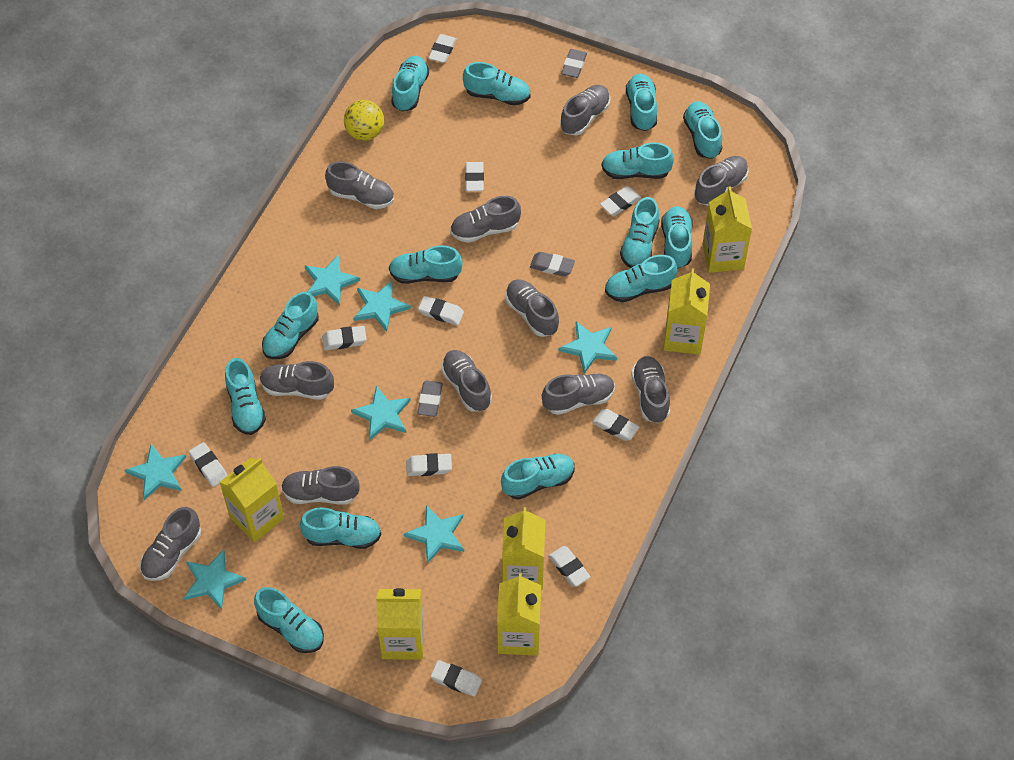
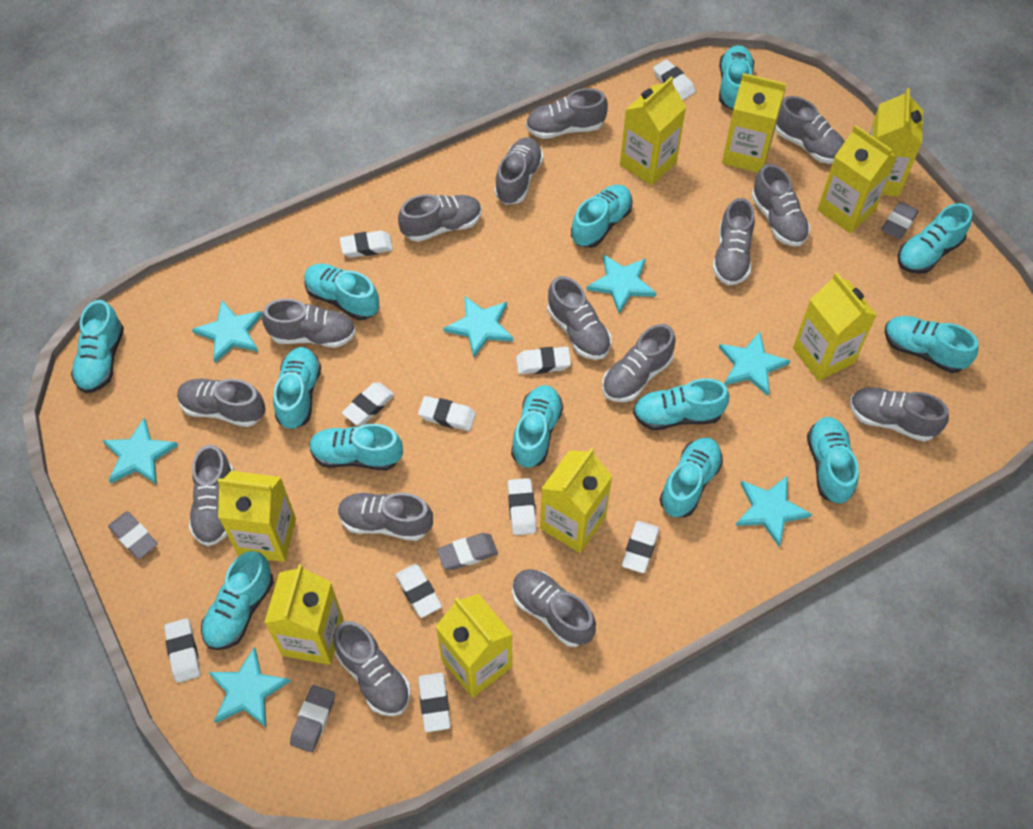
grey eraser: [417,380,443,417] [530,252,575,276] [561,49,587,78] = 3 -> [108,511,158,559] [290,685,335,753] [437,533,498,570] [881,202,919,239] = 4
grey shoe: [140,507,201,581] [260,361,334,400] [281,466,360,505] [325,161,394,209] [441,350,492,412] [450,196,521,243] [506,280,559,337] [542,373,615,415] [560,85,610,135] [631,356,670,423] [694,156,749,206] = 11 -> [177,379,266,427] [189,444,234,546] [262,299,356,348] [333,621,411,716] [338,492,433,541] [398,194,482,242] [494,137,543,205] [512,569,596,647] [526,88,608,139] [547,276,611,360] [602,324,676,402] [712,198,755,285] [751,164,810,246] [775,96,845,164] [850,387,949,442] = 15
turquoise shoe: [225,358,266,435] [254,587,324,653] [262,292,318,359] [300,507,381,549] [389,245,463,284] [391,56,429,111] [463,62,531,106] [501,454,575,500] [601,142,674,179] [605,255,677,302] [620,197,660,268] [626,74,657,131] [661,206,693,268] [683,101,722,159] = 14 -> [71,300,124,393] [201,551,274,650] [273,347,321,429] [304,264,379,320] [309,424,403,470] [511,385,563,468] [571,185,633,248] [633,379,729,430] [660,437,723,517] [719,45,754,109] [807,417,859,504] [885,316,978,373] [898,203,972,274] = 13
yellow ball: [344,100,384,141] = 1 -> none = 0
yellow carton: [219,458,284,543] [376,588,424,660] [497,573,541,656] [502,507,545,590] [663,268,710,355] [703,186,752,273] = 6 -> [218,471,296,562] [264,564,343,665] [435,594,512,698] [540,448,612,553] [620,77,686,186] [722,73,786,173] [793,272,877,381] [817,125,898,233] [869,88,923,197] = 9

